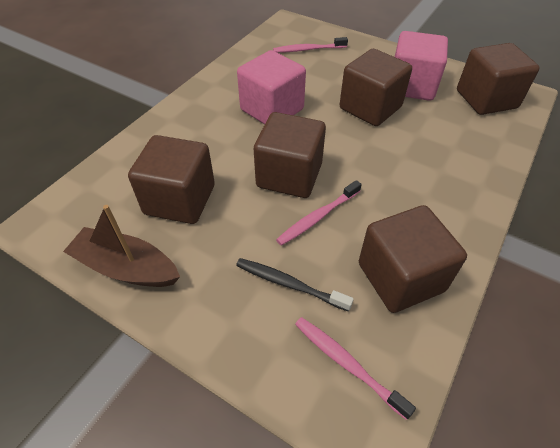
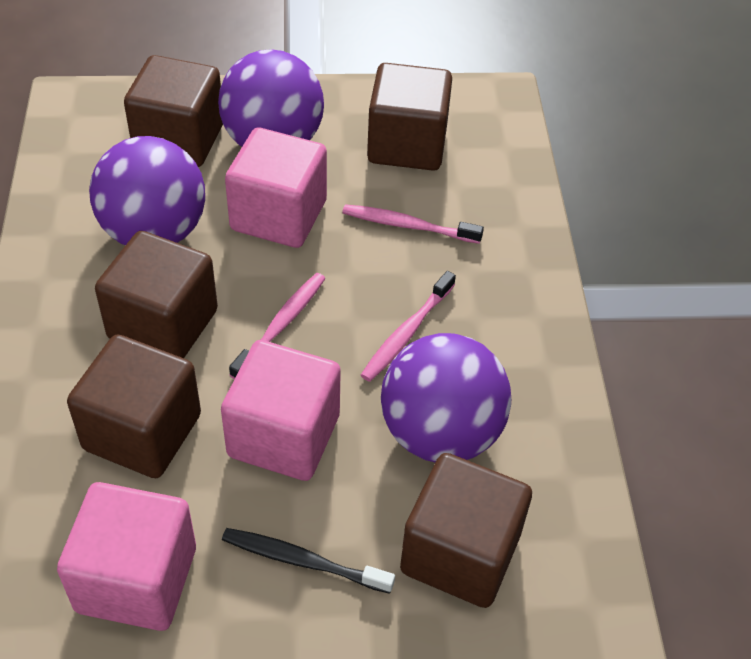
brown boat: [63,205,180,287] = 1 -> none = 0
pink cube: [237,50,306,124] [395,31,448,101] = 2 -> [57,482,196,631] [221,340,341,481] [225,128,327,248] = 3
purple ball: none = 0 -> [89,136,205,245] [218,49,324,147] [381,333,511,462] = 3

